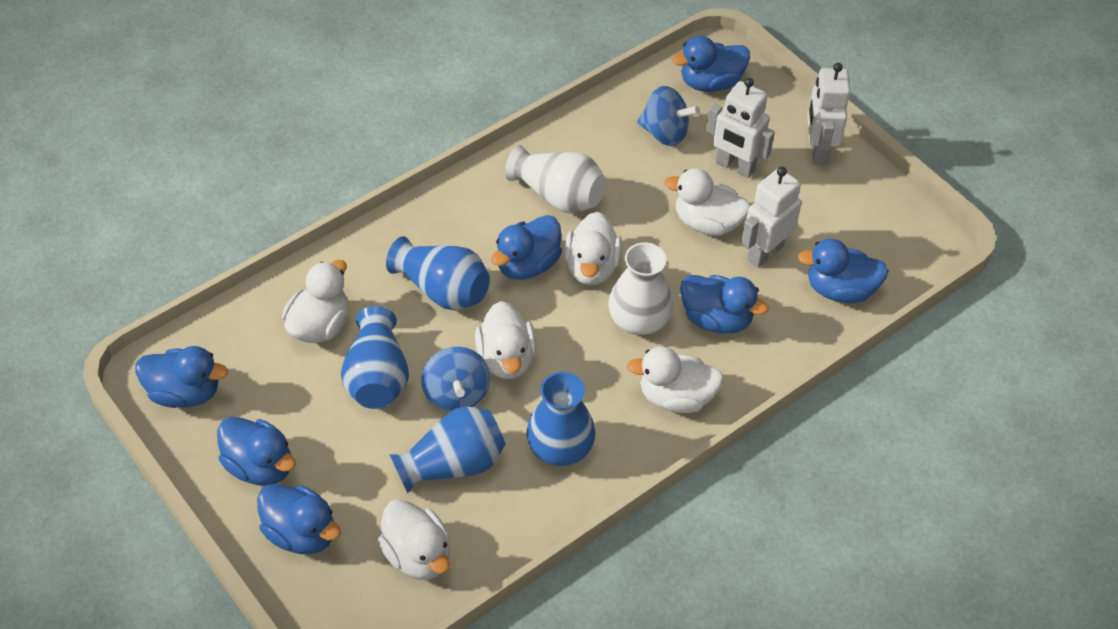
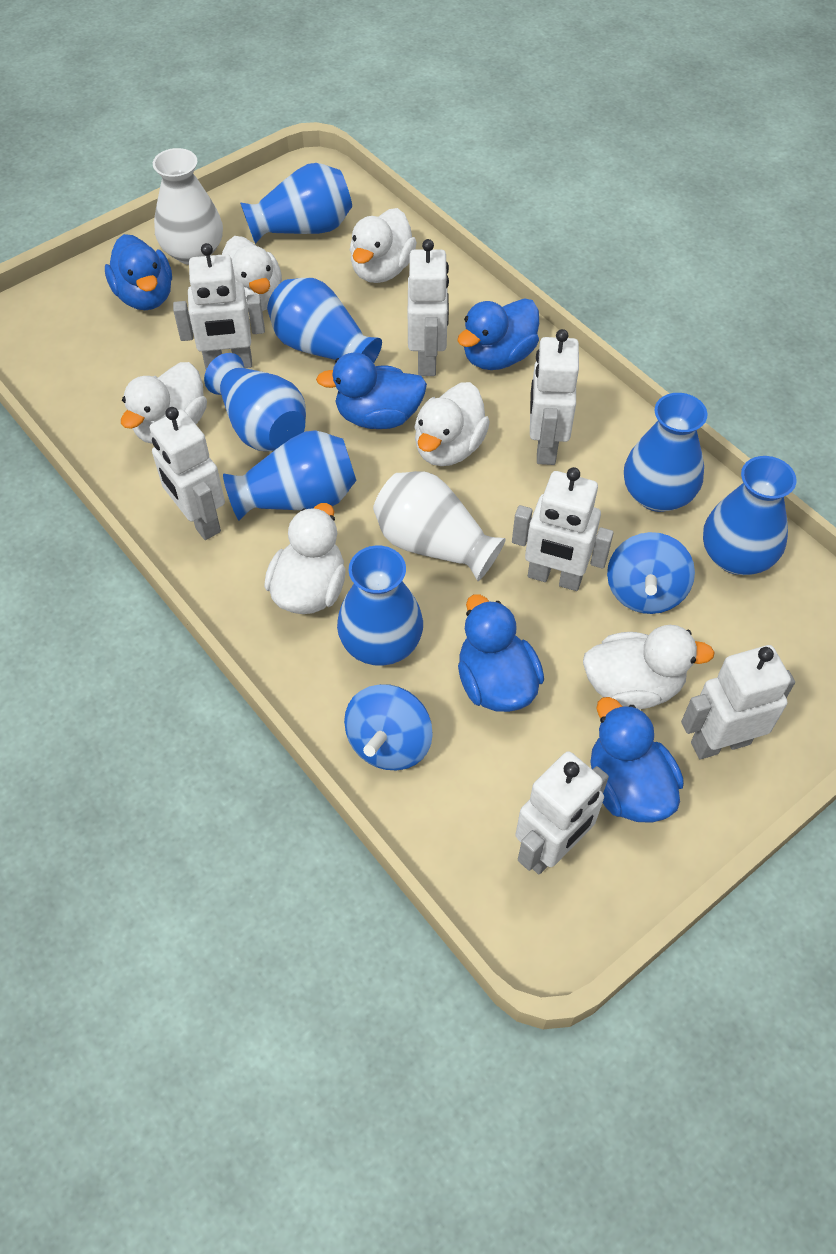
blue duck: [135,346,228,408] [217,417,296,486] [257,484,341,554] [491,215,562,280] [672,36,750,92] [680,275,769,334] [798,239,889,303] = 7 -> [105,234,172,310] [316,352,427,429] [457,298,539,370] [458,594,544,712] [590,697,684,823] = 5
blue vase: [341,306,409,409] [386,236,490,310] [389,406,506,493] [526,372,595,466] = 4 -> [204,353,306,451] [223,430,356,521] [240,163,352,244] [267,278,382,363] [337,545,423,666] [624,393,708,512] [703,456,796,575] = 7
white robot: [706,78,775,178] [741,167,802,268] [807,63,850,165] = 3 -> [150,407,225,540] [173,243,265,369] [408,239,449,376] [512,467,614,591] [515,751,609,874] [530,329,579,465] [681,645,795,759] = 7

